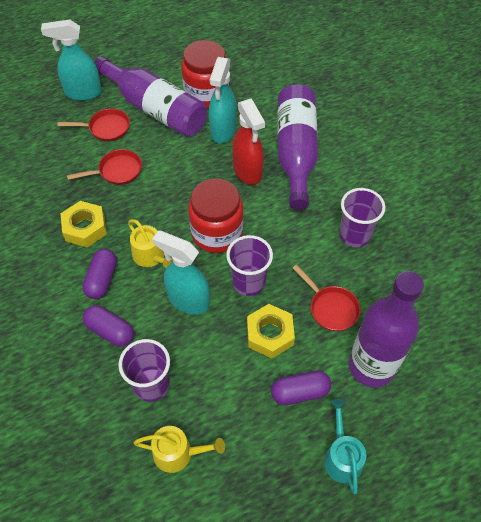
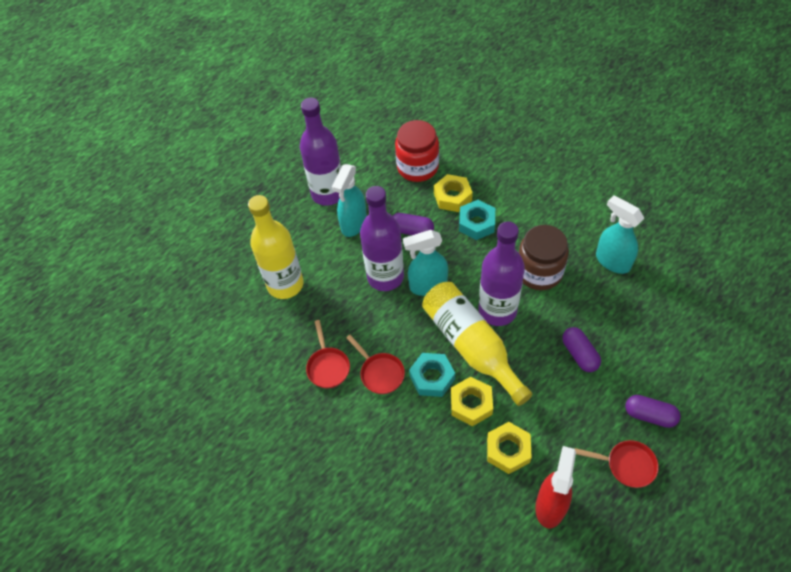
brown jar: none = 0 -> [519,225,569,290] = 1
purple cup: [118,339,170,402] [226,235,273,296] [339,188,385,247] = 3 -> none = 0
red jar: [181,40,229,108] [188,179,244,253] = 2 -> [395,120,439,182] = 1
turquoise nut: none = 0 -> [409,353,455,397] [459,200,495,240] = 2
turquoise watering can: [324,399,366,494] = 1 -> none = 0
yellow bottle: none = 0 -> [248,195,304,299] [422,282,533,406] = 2
yellow nut: [61,201,107,248] [247,304,295,358] = 2 -> [434,174,473,212] [451,377,493,426] [487,422,532,474] = 3
yellow watering can: [128,219,173,268] [134,426,225,473] = 2 -> none = 0

